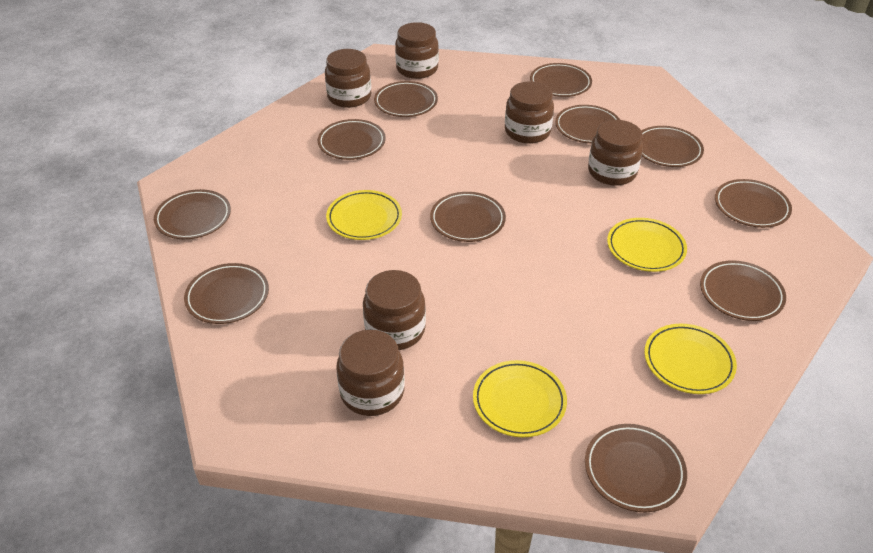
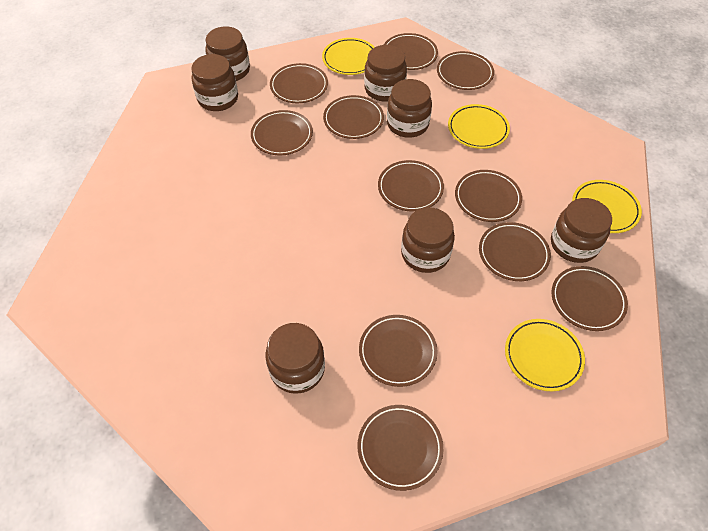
brown jar: [325,49,371,108] [336,330,405,416] [363,270,426,350] [395,22,439,79] [505,81,554,144] [588,120,643,186] = 6 -> [192,54,238,111] [205,26,250,81] [265,323,325,394] [364,45,407,102] [387,79,432,138] [401,207,455,273] [551,198,612,263] = 7

